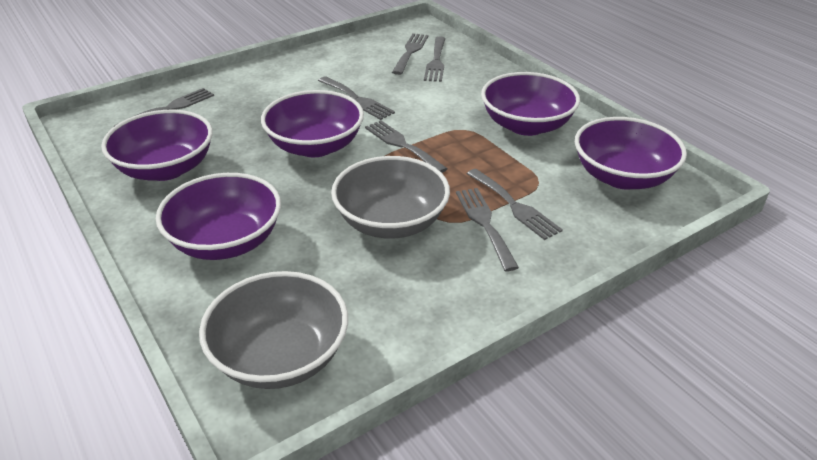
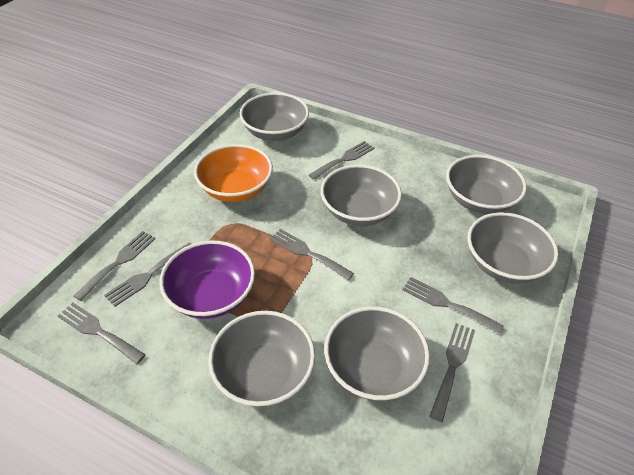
grey bowl: [199,271,348,389] [331,156,450,239] = 2 -> [208,311,315,407] [240,93,309,141] [321,165,402,226] [325,306,430,401] [446,155,527,214] [468,212,559,283] = 6
orange bowl: none = 0 -> [194,144,273,202] = 1
purple bowl: [101,110,213,181] [156,173,281,260] [261,90,364,157] [481,72,580,136] [575,117,687,190] = 5 -> [159,241,255,319] = 1

